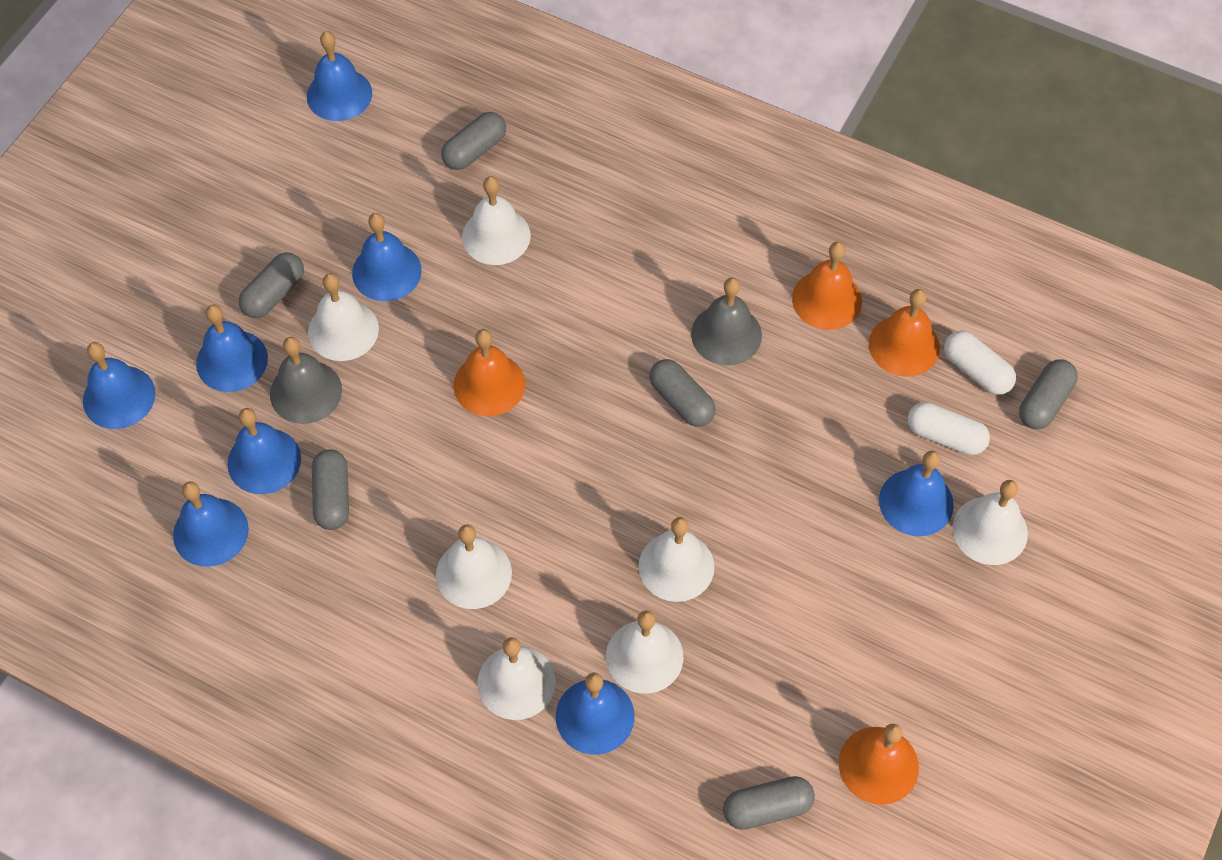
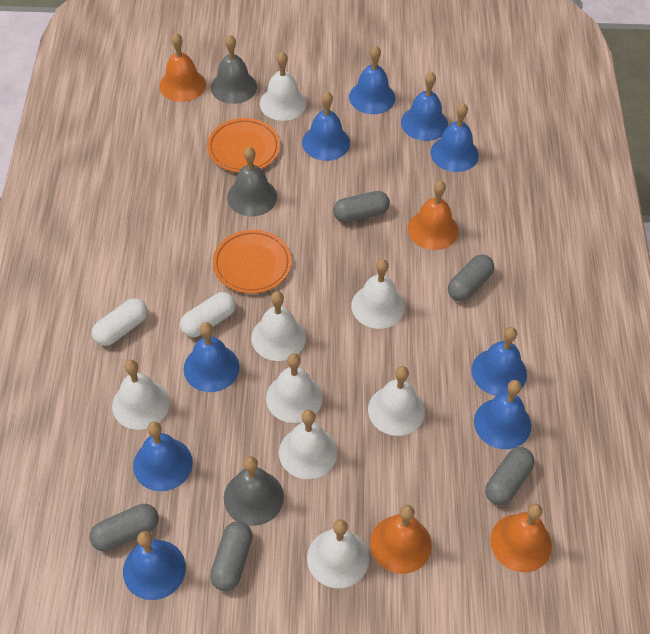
blue bell: [83,342,156,429] [173,481,249,567] [196,305,268,392] [227,408,301,494] [307,31,372,121] [352,213,422,301] [556,673,635,755] [879,451,954,536] = 8 -> [123,531,186,600] [133,421,193,491] [183,322,239,392] [302,91,350,161] [349,46,395,114] [401,72,448,141] [431,103,479,172] [471,327,527,396] [474,380,531,449] = 9
grey bell: [270,337,342,424] [691,278,762,365] = 2 -> [211,35,257,104] [224,456,284,526] [227,147,277,216] = 3
grey capsule: [239,253,304,318] [312,449,349,530] [441,112,506,170] [649,359,716,427] [723,776,815,830] [1019,359,1078,429] = 6 -> [89,504,159,551] [210,521,253,591] [333,191,390,223] [448,254,494,302] [485,447,535,505] = 5
orange plate: none = 0 -> [207,118,280,173] [213,230,292,293] = 2
white bell: [308,273,379,361] [436,524,512,609] [462,176,531,265] [478,637,556,720] [606,610,683,694] [639,517,714,602] [952,480,1028,565] = 7 -> [112,360,170,430] [251,291,306,361] [260,52,306,121] [266,353,323,423] [279,410,337,479] [307,519,369,588] [351,259,405,329] [368,366,425,436] = 8

